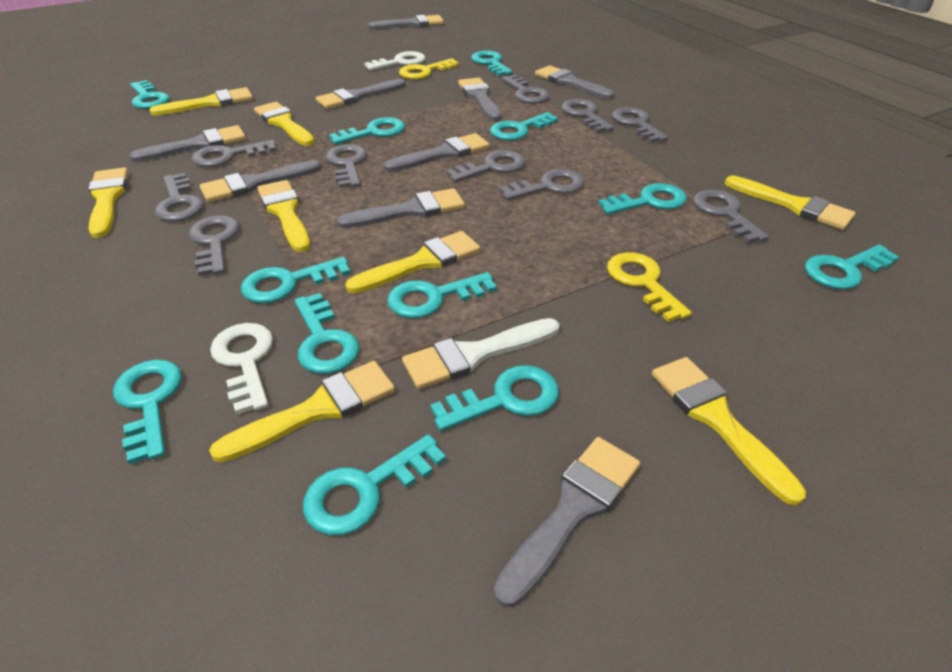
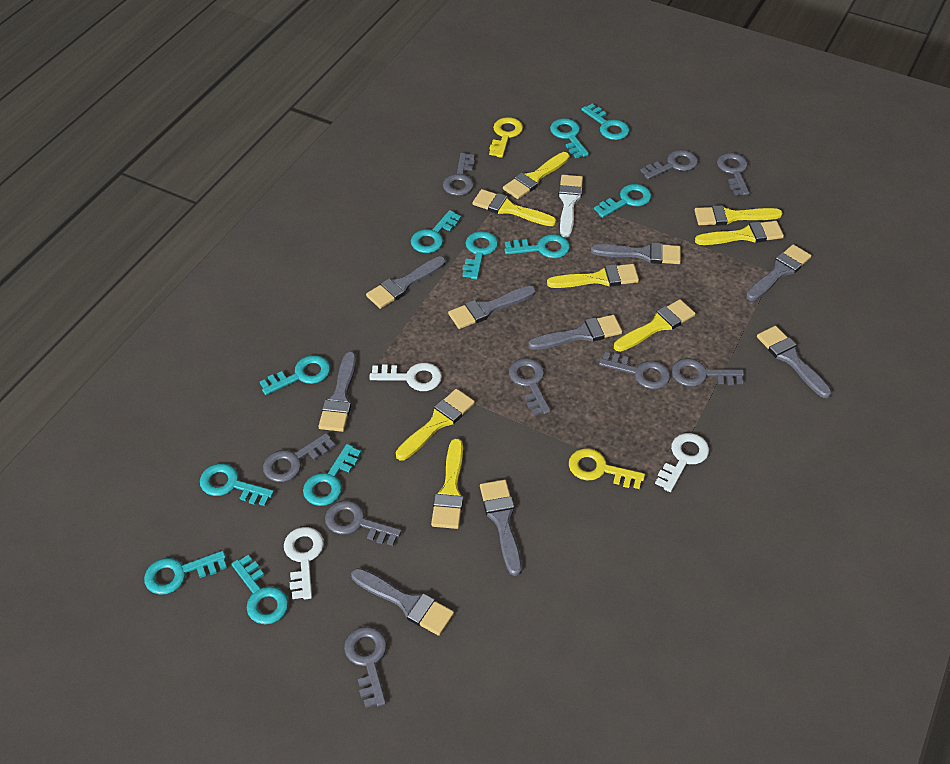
grey key: [154,173,204,222] [189,215,240,276] [192,140,277,167] [326,144,367,188] [446,150,525,182] [499,169,584,200] [502,75,550,104] [561,99,614,133] [612,107,668,143] [693,189,769,243] = 10 -> [263,433,335,482] [325,500,402,546] [344,626,387,708] [443,153,475,196] [509,358,551,416] [599,352,670,389] [641,150,698,179] [671,358,744,387] [717,153,749,195] = 9
turquoise key: [113,360,182,464] [130,80,169,109] [241,257,351,303] [294,293,359,374] [303,434,446,535] [329,117,405,145] [387,272,497,318] [430,365,559,431] [471,51,513,76] [490,112,558,140] [598,183,687,214] [805,245,899,289] = 12 -> [144,551,227,595] [200,463,274,506] [231,555,289,624] [260,355,330,395] [303,444,361,506] [411,210,461,253] [462,231,498,280] [504,234,570,258] [550,118,589,158] [581,104,629,140] [594,184,651,218] = 11
white key: [210,323,273,415] [364,51,425,70] = 2 -> [284,527,324,599] [369,363,442,391] [655,433,709,492] = 3

